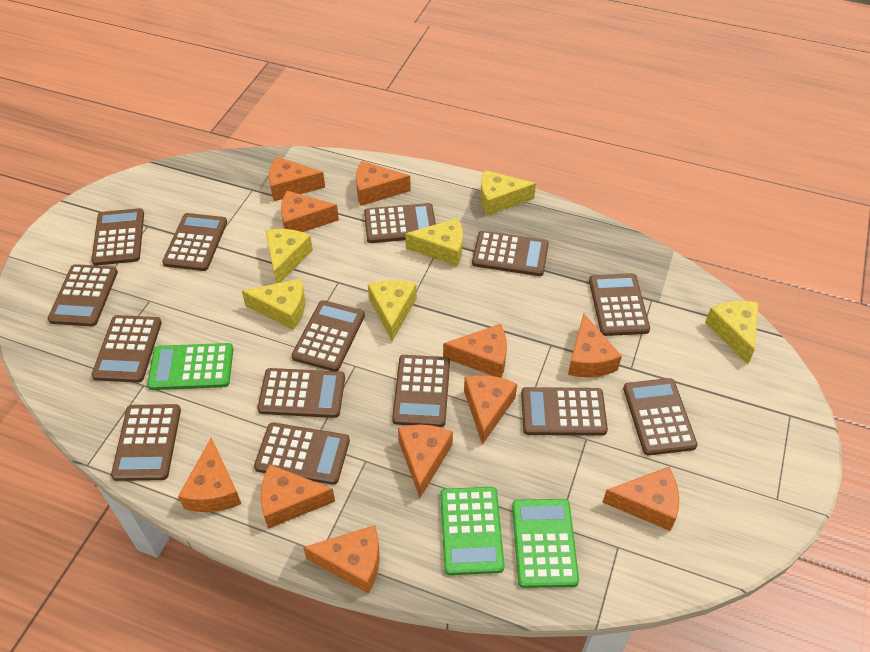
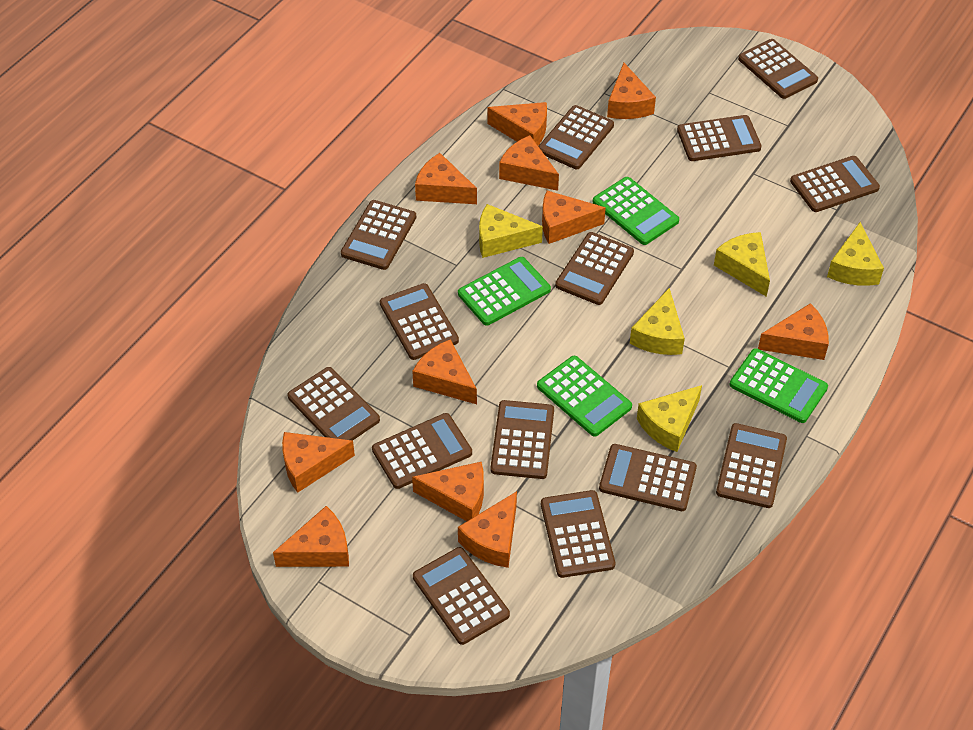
green calculator: [147,343,233,390] [440,487,505,575] [512,499,579,588] = 3 -> [458,257,551,326] [537,356,632,437] [593,177,679,245] [730,348,828,423] = 4
yellow cheese: [242,278,305,330] [265,229,313,283] [368,280,417,341] [405,218,463,266] [480,170,536,216] [705,301,758,364] = 6 -> [479,204,543,258] [630,288,685,355] [637,385,702,452] [714,232,770,297] [827,222,884,286] = 5

